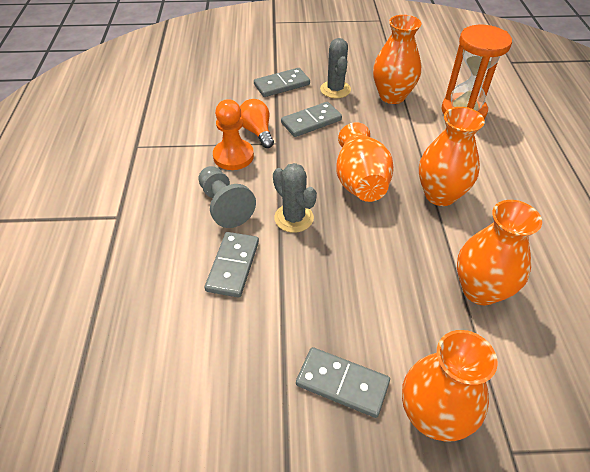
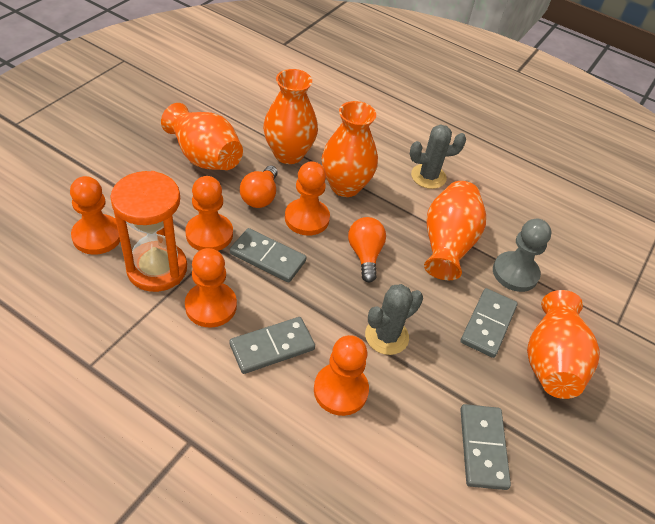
orange light bulb: [240,99,274,148] = 1 -> [240,166,278,208] [348,217,386,282] = 2
orange pawn: [213,99,254,170] = 1 -> [70,176,120,255] [185,176,233,251] [185,248,237,328] [285,161,330,235] [314,335,369,416] = 5

